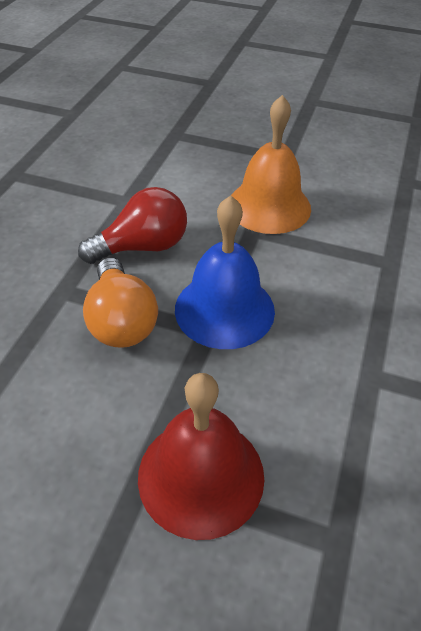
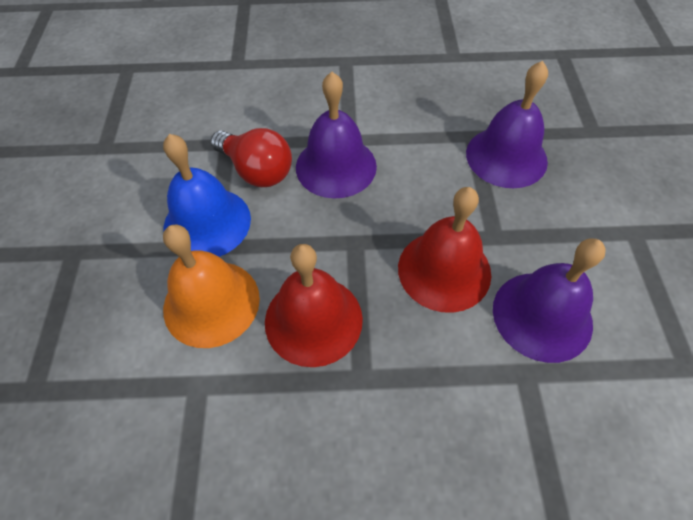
orange light bulb: [83,258,158,348] = 1 -> none = 0
purple bell: none = 0 -> [296,72,377,199] [466,61,548,188] [493,238,606,363] = 3
red bell: [138,373,265,540] = 1 -> [265,244,363,367] [398,187,491,313] = 2

